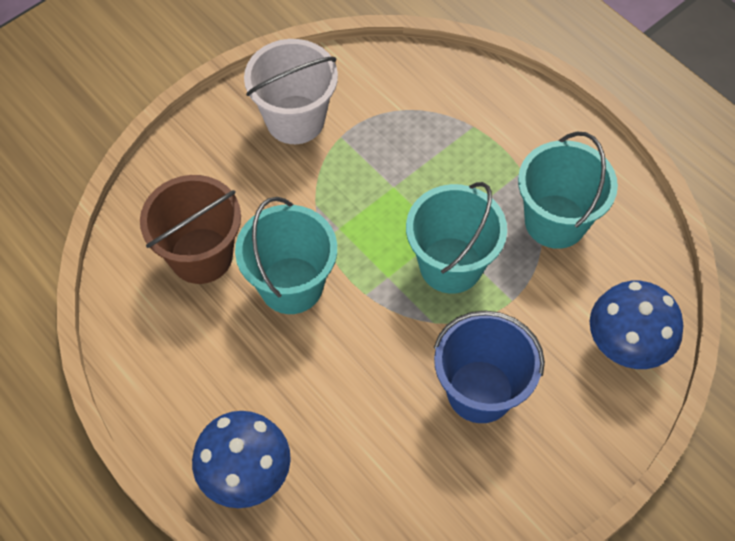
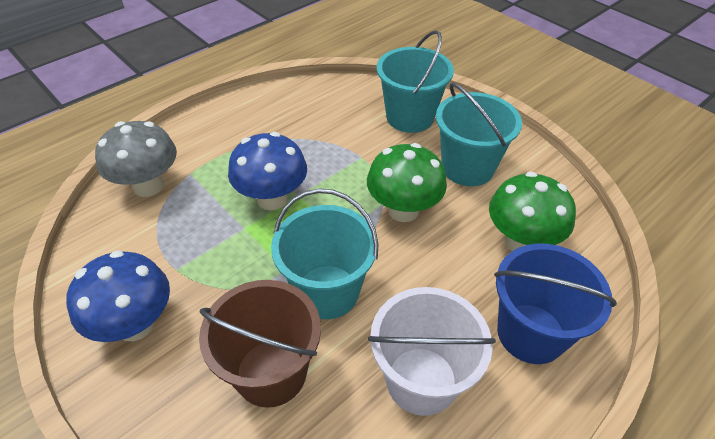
green mushroom: none = 0 -> [367,143,447,222] [489,172,576,251] = 2
grey mushroom: none = 0 -> [95,121,177,197] = 1

